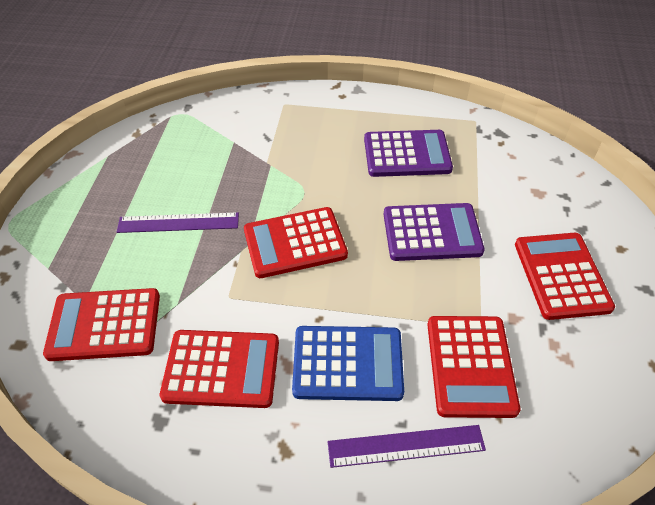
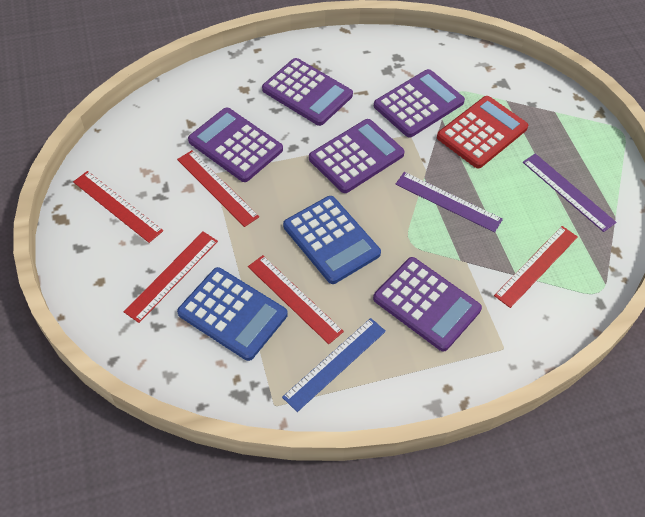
blue calculator: [292,326,404,401] = 1 -> [177,267,288,361] [283,196,381,284] = 2
blue ruler: none = 0 -> [282,318,386,412] = 1
purple calculator: [364,130,453,177] [383,203,485,261] = 2 -> [188,108,283,182] [262,58,353,126] [309,119,405,193] [373,257,482,352] [374,69,465,137] = 5
red calculator: [43,288,160,361] [160,330,279,408] [244,207,348,278] [428,316,520,418] [515,233,615,320] = 5 -> [437,96,528,168] = 1
red ruler: none = 0 -> [73,171,163,243] [124,232,218,323] [177,150,259,227] [248,255,344,344] [494,226,578,308] = 5

